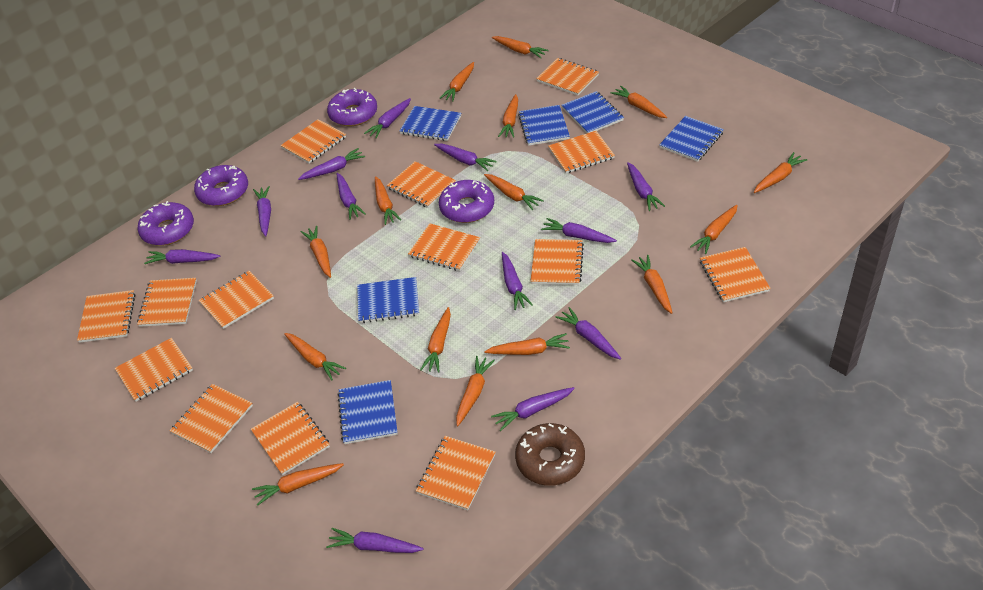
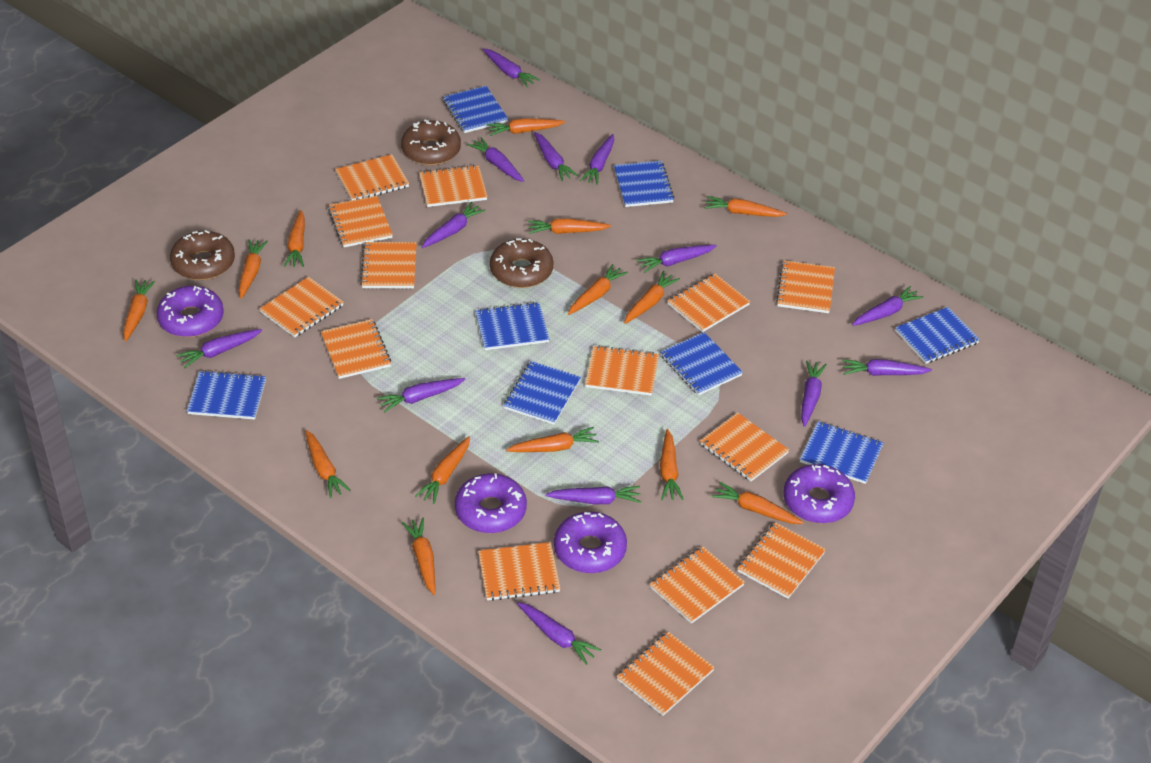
blue notebook: [337,380,398,444] [357,277,419,323] [400,106,461,141] [518,105,570,146] [561,91,624,133] [659,116,724,162] = 6 -> [187,370,266,420] [443,86,508,133] [475,302,549,350] [504,361,581,425] [614,161,674,207] [660,332,743,395] [800,421,884,484] [895,307,980,364] = 8
brown donut: [515,423,585,486] = 1 -> [170,230,235,280] [401,119,461,165] [490,238,554,288] = 3
orange carrot: [252,463,344,506] [284,333,346,381] [301,226,331,278] [375,176,401,225] [420,307,451,373] [440,62,474,101] [456,356,495,426] [484,174,544,210] [484,333,570,355] [492,36,549,58] [498,94,518,138] [611,86,667,118] [631,255,672,314] [690,205,738,254] [754,152,808,193] = 15 -> [123,279,155,342] [239,239,268,299] [284,210,305,267] [305,430,351,498] [402,518,435,595] [415,436,470,504] [487,118,565,136] [506,427,599,452] [528,218,611,234] [568,264,628,315] [624,271,680,324] [660,429,683,500] [704,196,787,217] [711,482,804,524] = 14
purple carrot: [144,249,220,264] [253,186,271,236] [298,148,365,180] [326,528,424,553] [336,173,366,220] [364,98,411,138] [434,144,497,171] [491,387,575,431] [502,252,533,310] [541,218,617,243] [555,307,621,360] [627,162,665,211] = 12 -> [176,329,262,368] [377,378,465,413] [422,202,486,248] [467,137,524,182] [483,48,540,87] [517,602,601,665] [534,132,578,181] [545,486,641,504] [580,134,614,185] [636,245,717,273] [801,361,827,427] [842,359,932,376] [852,286,924,326] = 13

